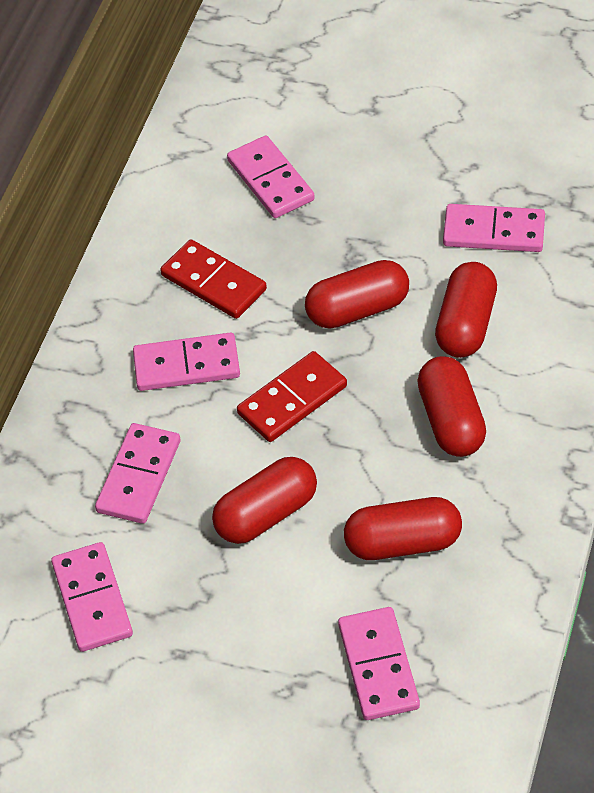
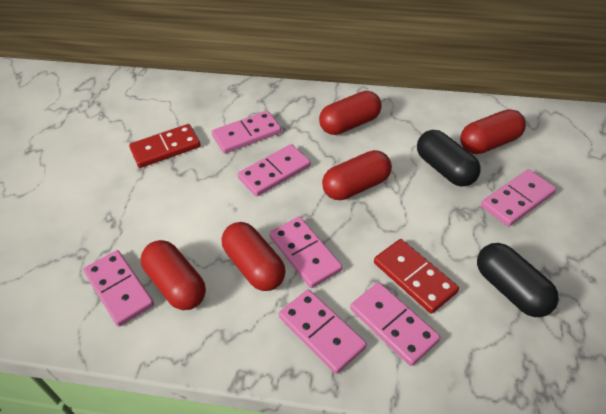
black capsule: none = 0 -> [417,130,481,187] [477,243,559,317] = 2
pink domino: [51,542,133,652] [95,423,181,524] [133,333,240,391] [227,136,315,218] [338,607,420,720] [443,204,545,252] = 6 -> [83,250,154,327] [212,111,281,154] [237,144,311,197] [270,217,342,288] [279,290,367,374] [350,282,440,366] [481,169,556,227] = 7

